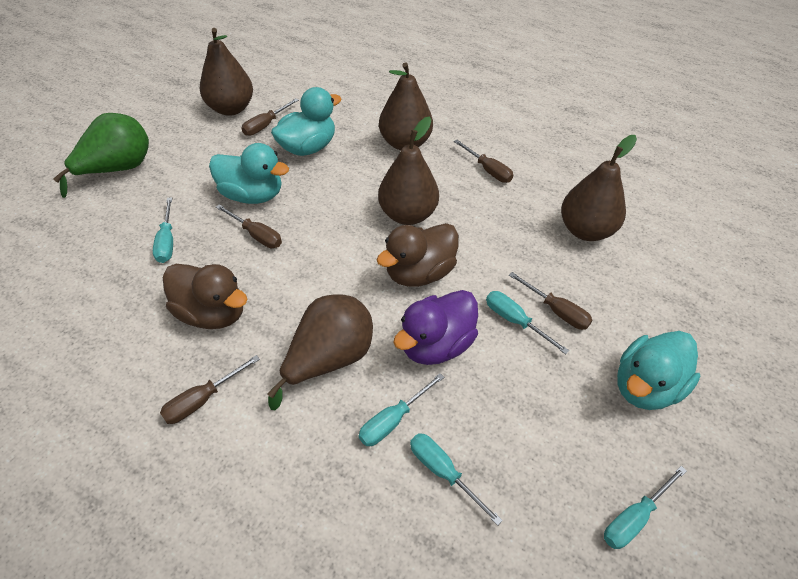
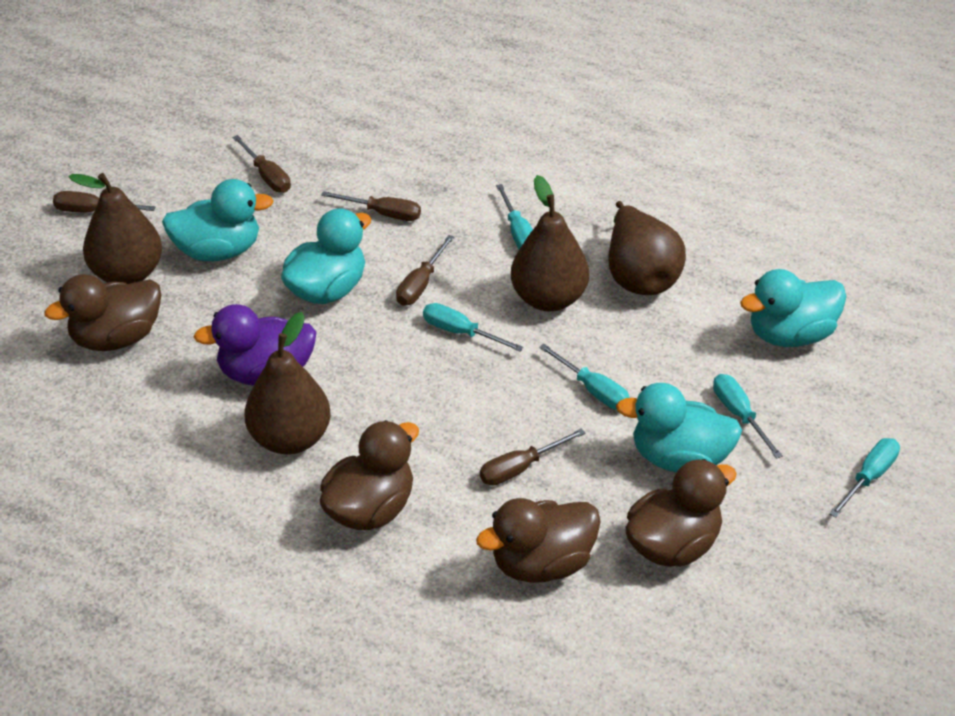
brown duck: [163,264,248,329] [377,223,459,287] = 2 -> [45,274,161,351] [320,420,419,530] [476,498,601,583] [625,459,737,567] = 4
brown pear: [200,28,253,116] [267,294,373,410] [378,116,439,225] [379,62,433,150] [561,135,637,241] = 5 -> [69,173,162,284] [244,312,331,455] [511,175,589,312] [609,201,686,295] = 4
green pear: [53,113,149,198] = 1 -> none = 0
turquoise duck: [209,143,289,204] [271,87,341,156] [617,331,700,410] = 3 -> [162,179,274,261] [281,208,371,304] [616,383,742,472] [740,269,846,347] = 4

